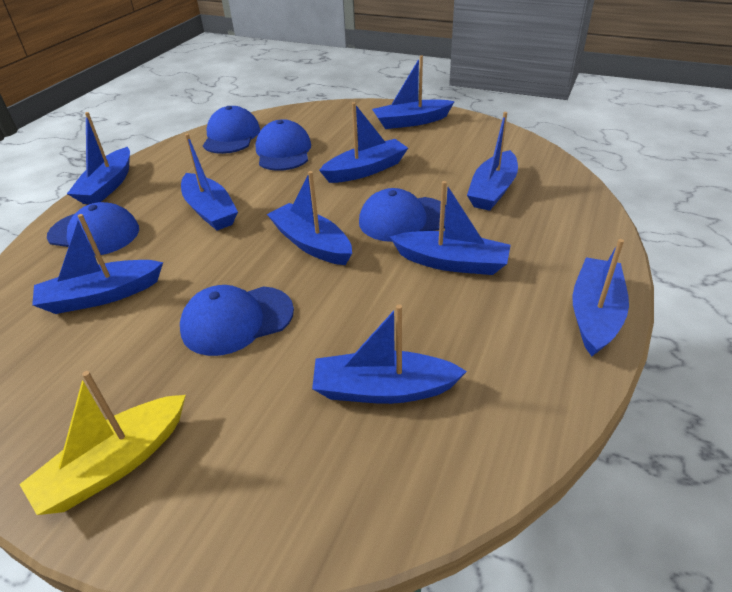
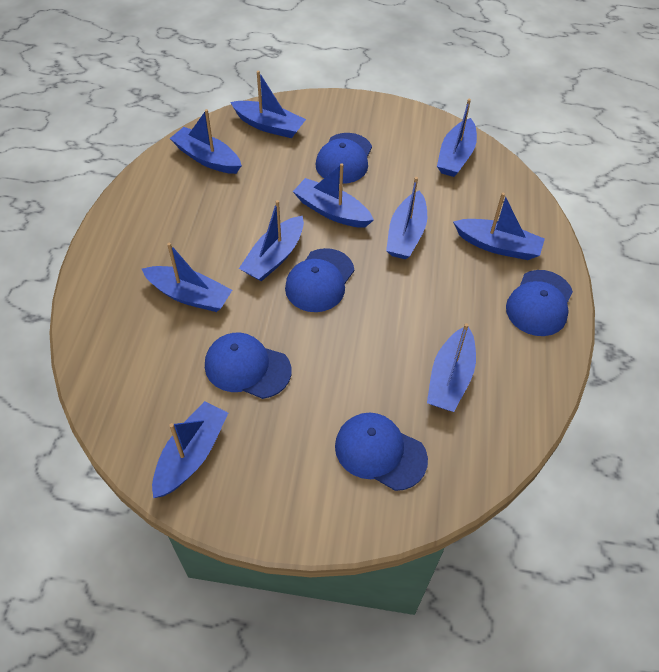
yellow boat: [19,371,186,515] = 1 -> none = 0

